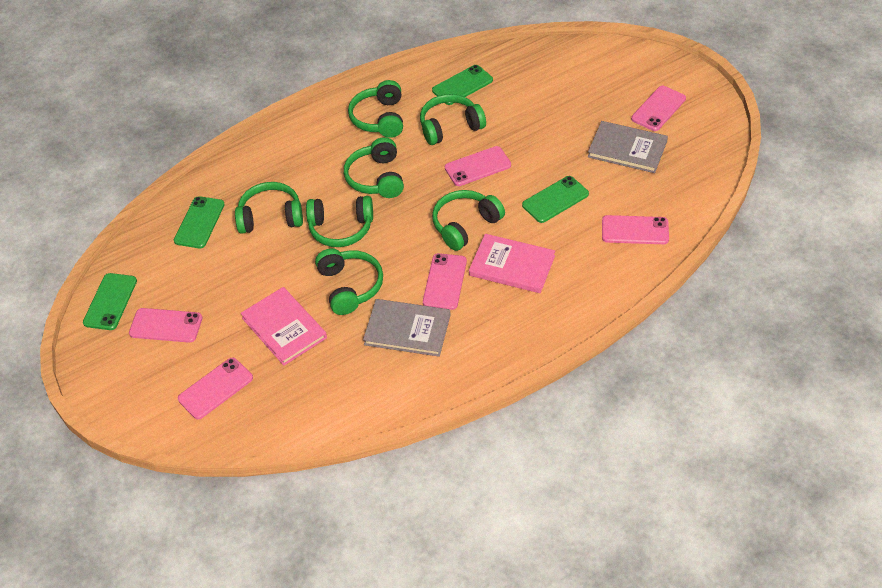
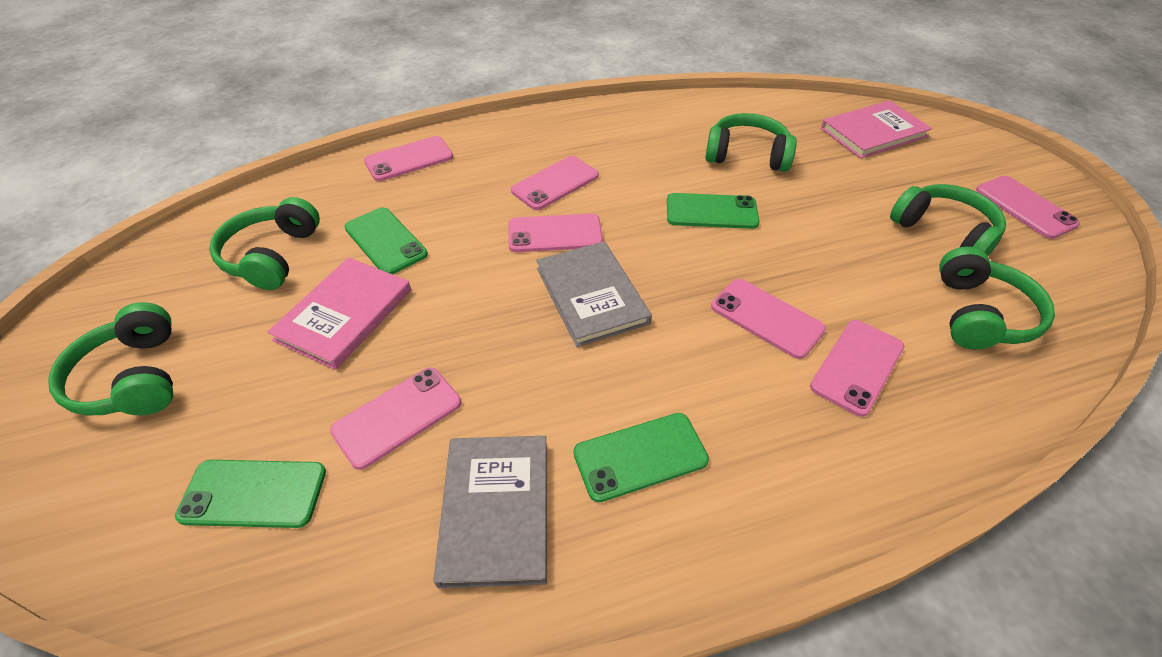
green headphones: [235,182,303,234] [306,196,373,247] [315,249,383,315] [344,137,404,198] [348,80,403,138] [420,94,486,145] [432,190,505,251] = 7 -> [48,302,173,415] [209,197,320,290] [705,113,797,172] [890,184,1006,256] [939,247,1055,349] = 5
pink phone: [129,308,203,343] [178,357,253,419] [423,253,467,310] [445,146,511,186] [602,215,669,244] [631,86,686,131] = 6 -> [330,367,461,470] [364,136,453,181] [508,214,603,252] [511,156,599,210] [711,279,826,359] [810,320,904,417] [976,176,1080,239] = 7

